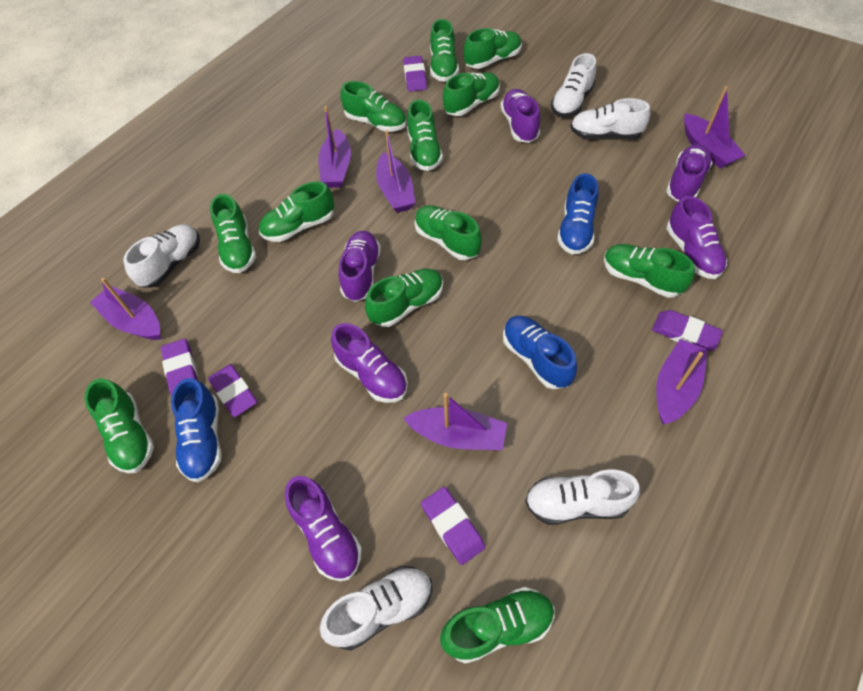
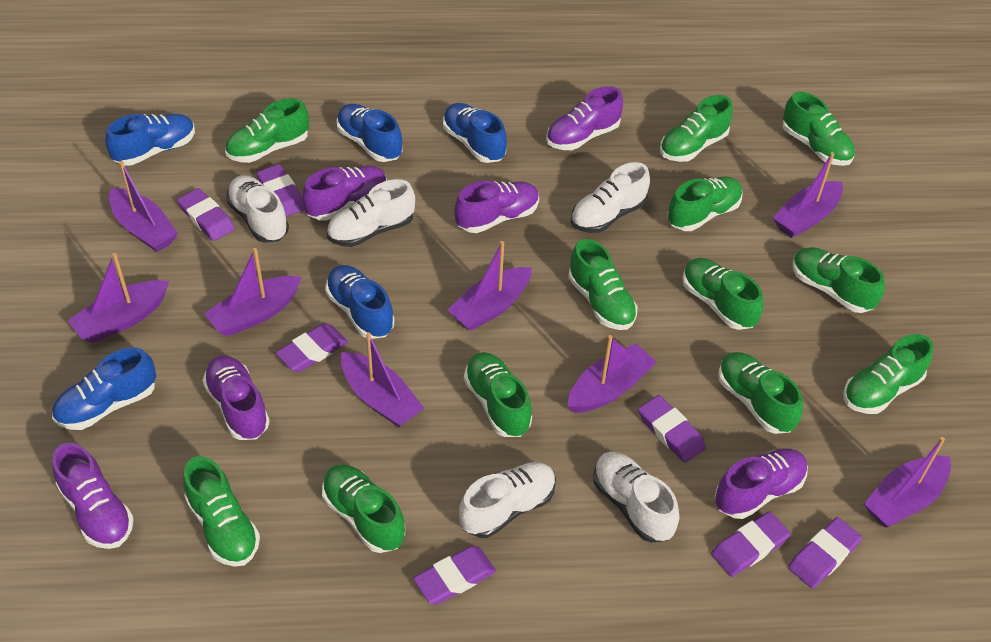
blue shoe: [171,378,222,482] [503,316,577,389] [557,173,598,254] = 3 -> [52,347,156,430] [105,114,195,166] [325,265,394,339] [337,104,402,162] [443,103,507,163] = 5
purple boat: [90,278,161,340] [318,106,351,188] [376,130,415,213] [404,393,507,450] [656,339,707,424] [684,86,746,168] = 6 -> [67,253,169,343] [109,161,178,252] [204,248,302,337] [341,332,424,427] [447,241,532,331] [568,335,657,413] [773,152,843,238] [864,437,951,528] = 8
purple eraser: [161,339,198,396] [208,364,257,417] [403,56,427,92] [421,487,485,565] [652,310,723,351] = 5 -> [177,188,235,241] [257,164,304,217] [276,323,348,372] [413,546,496,604] [638,395,706,463] [711,511,790,577] [788,517,862,589] = 7

